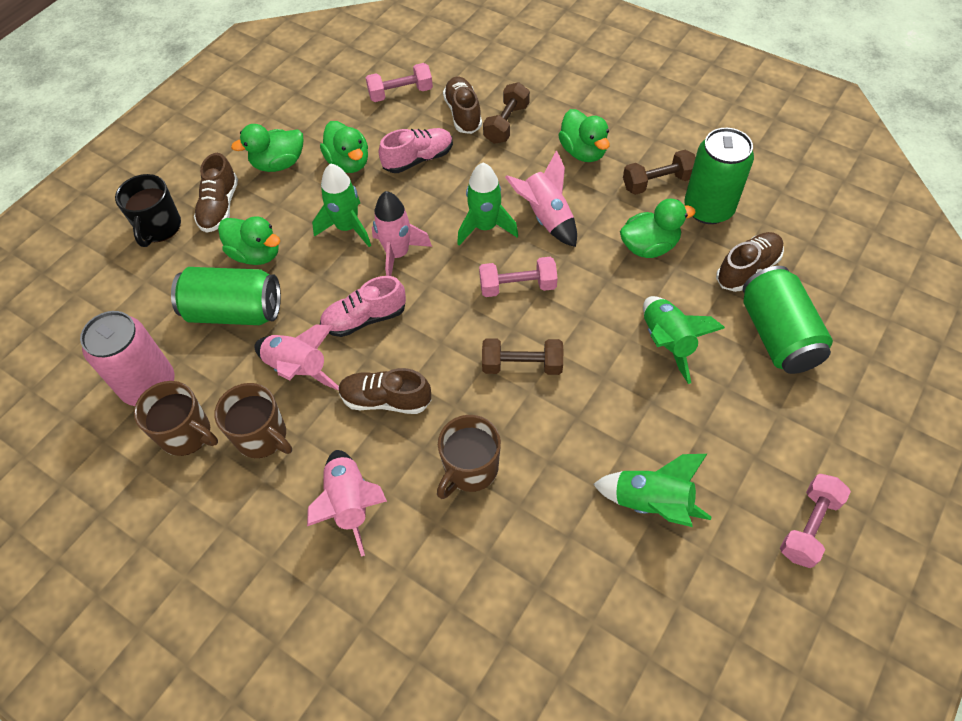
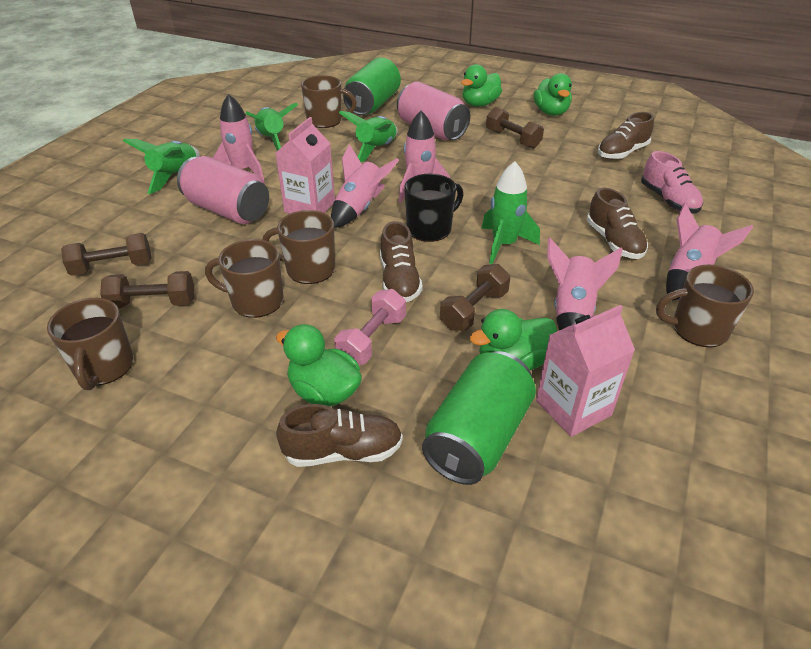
brown dumbbell: [482,338,563,375] [483,82,530,144] [623,150,696,195] = 3 -> [61,233,152,275] [100,271,194,309] [440,264,510,331] [486,107,544,149] = 4
brown mug: [134,381,218,456] [214,383,292,458] [437,415,501,499] = 3 -> [47,298,134,390] [205,239,283,318] [262,210,335,284] [301,75,357,128] [656,264,754,347] = 5
green can: [171,267,281,325] [684,128,754,224] [743,266,833,374] = 3 -> [343,57,401,115] [422,351,536,485] = 2
green duck: [218,216,280,265] [231,124,303,172] [320,121,368,173] [558,109,610,162] [620,199,696,258] = 5 -> [276,324,362,406] [461,64,502,107] [470,309,557,370] [533,73,572,116] = 4
pink can: [80,311,175,406] = 1 -> [177,156,269,224] [397,82,470,140] = 2
pink carton: none = 0 -> [275,117,335,214] [536,305,635,437] = 2
pink dumbbell: [366,63,433,102] [479,257,558,297] [780,474,851,568] = 3 -> [335,289,406,365] = 1
pink rocket: [254,324,339,391] [307,450,387,556] [372,191,432,276] [505,150,577,247] = 4 -> [213,94,264,180] [331,144,399,228] [399,111,450,203] [547,238,623,330] [666,203,753,301] = 5
pink shoe: [320,276,406,337] [379,128,453,173] = 2 -> [641,151,703,213] = 1

